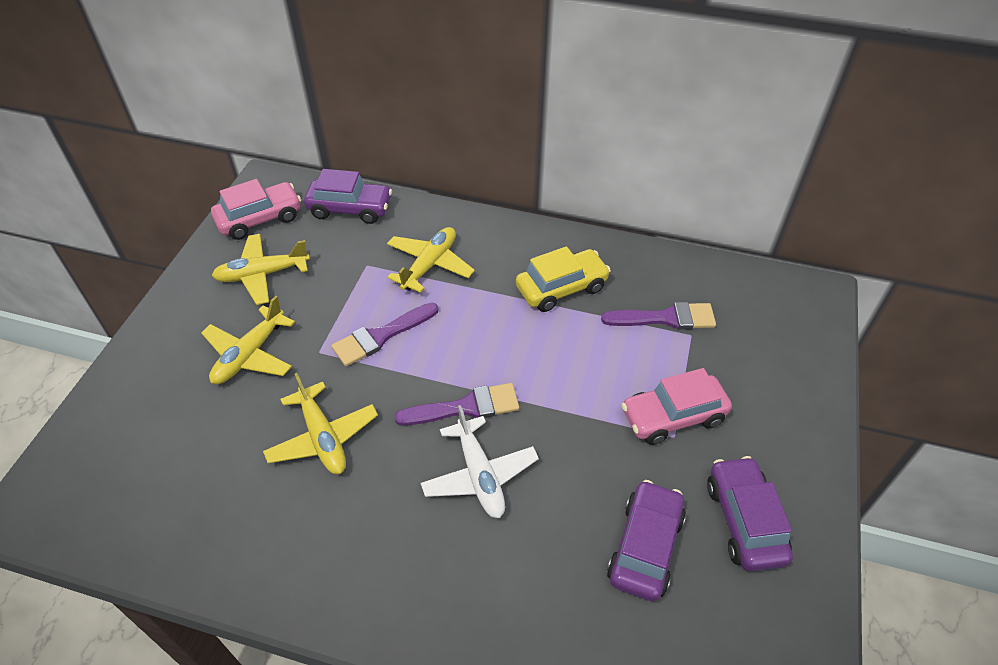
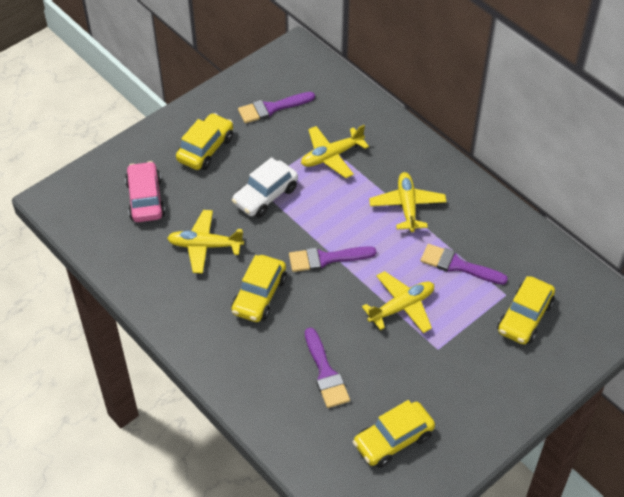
pink car: [211,179,301,240] [621,368,732,445] = 2 -> [125,161,165,222] = 1
purple brush: [331,302,438,366] [394,383,519,425] [601,302,716,330] = 3 -> [238,92,315,123] [289,246,377,272] [305,327,350,408] [420,244,508,285] = 4
purple car: [304,169,392,224] [607,480,686,601] [707,456,793,571] = 3 -> none = 0
white car: none = 0 -> [232,157,298,218] = 1
white plane: [421,405,539,518] = 1 -> none = 0
yellow car: [516,246,611,312] = 1 -> [176,113,233,170] [231,255,287,322] [353,400,435,468] [497,276,555,344] = 4

